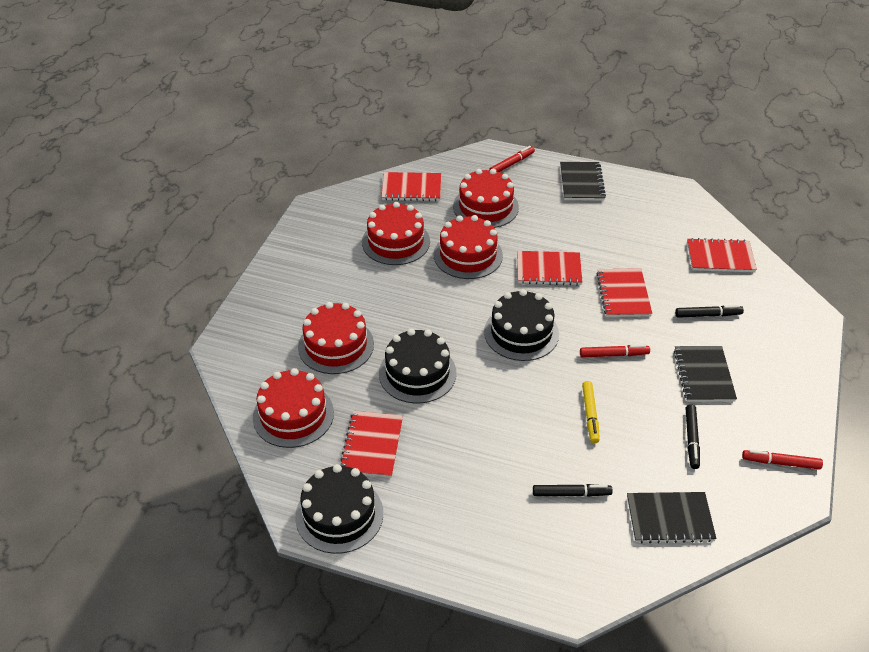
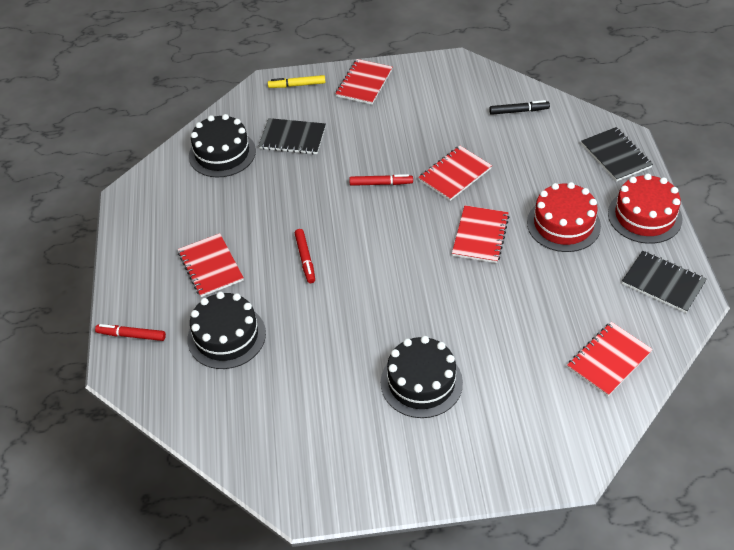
black marker: [533,484,613,497] [675,305,744,318] [686,404,700,469] = 3 -> [489,100,550,115] = 1
red cake: [253,368,334,448] [298,302,374,374] [362,202,430,265] [434,215,503,279] [453,169,519,228] = 5 -> [527,182,601,252] [608,174,682,244] = 2

